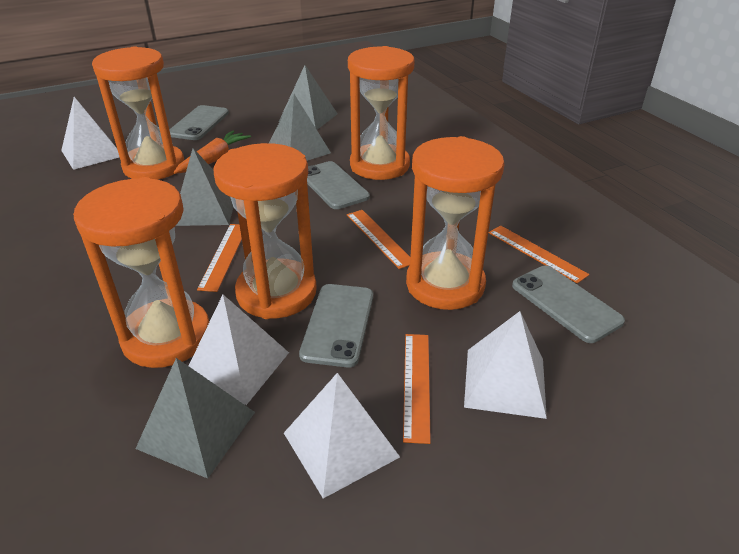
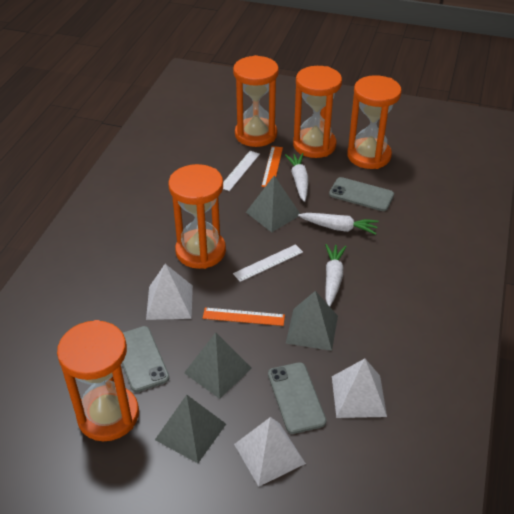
grey phone: [169,105,229,140] [299,284,373,367] [307,161,370,209] [512,265,625,343] = 4 -> [122,326,169,392] [268,362,326,434] [329,177,394,211] = 3
orange carrot: [174,130,251,174] = 1 -> none = 0
orange ruler: [197,224,242,292] [347,210,410,269] [403,334,431,444] [489,226,589,284] = 4 -> [203,308,285,326] [261,146,283,187] = 2
white carrot: none = 0 -> [285,153,308,202] [298,213,379,235] [325,244,347,306] = 3
white pyramid: [61,97,119,170] [189,295,289,405] [284,373,400,498] [464,311,547,419] = 4 -> [146,264,193,320] [234,417,306,487] [332,358,387,418] = 3
white ruler: none = 0 -> [223,151,260,191] [233,244,303,282] = 2

